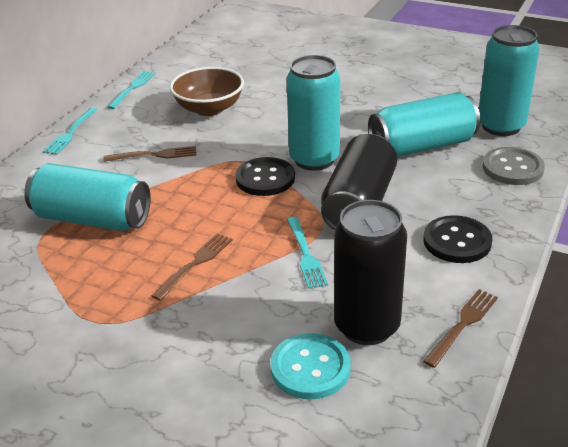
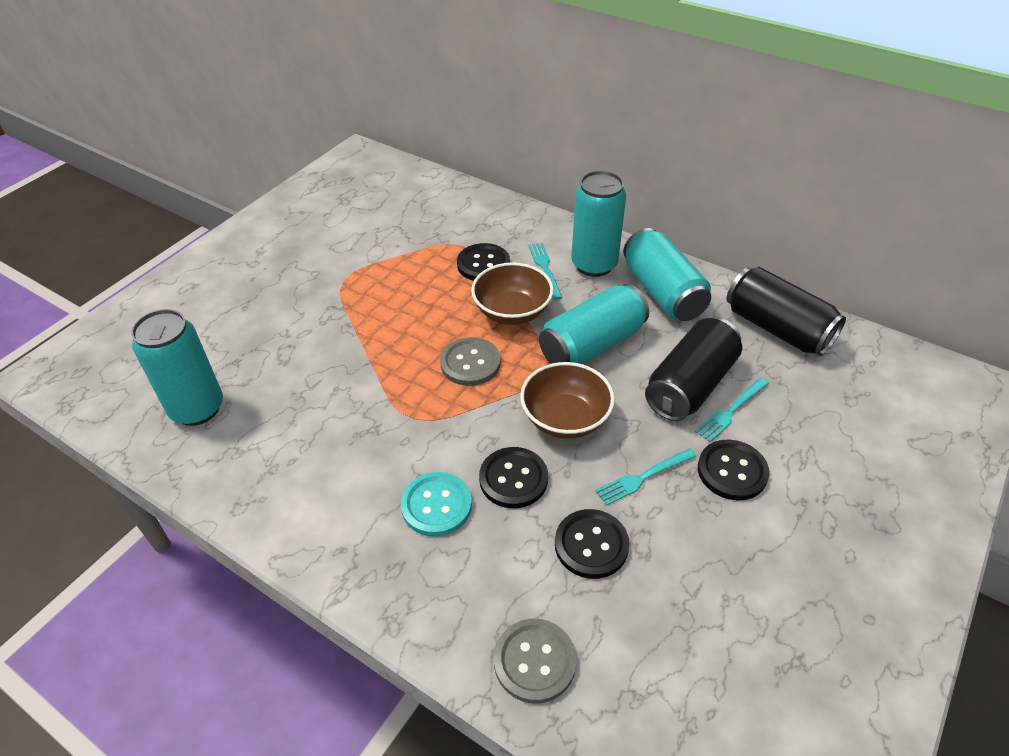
black button: [235,157,295,196] [424,215,492,263] = 2 -> [457,243,510,281] [479,447,548,508] [555,509,629,579] [698,440,769,500] = 4
brown bowl: [170,67,244,116] = 1 -> [471,262,554,325] [520,362,615,439] = 2
brown fork: [103,146,196,162] [152,233,233,301] [423,289,498,368] = 3 -> none = 0
grey button: [482,147,545,185] = 1 -> [440,337,501,386] [494,619,577,704] = 2

